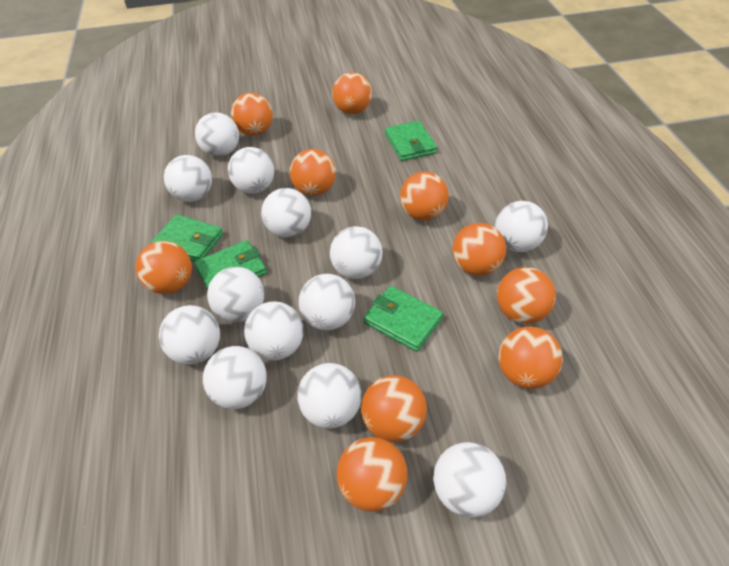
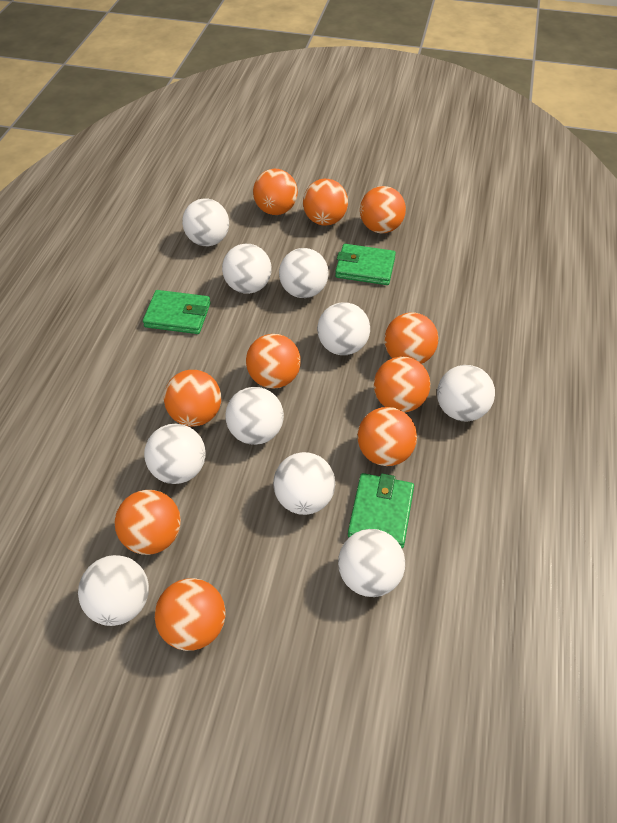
green wallet: [151,214,223,262] [194,240,267,289] [363,286,443,352] [385,121,437,161] = 4 -> [143,290,211,334] [335,244,396,285] [348,473,414,548] = 3
white ball: [159,305,220,364] [164,155,212,202] [195,112,239,157] [203,346,267,409] [207,267,264,323] [228,147,274,194] [244,301,303,361] [261,188,311,238] [297,363,362,429] [299,274,355,330] [330,226,382,279] [433,442,506,518] [495,201,548,252] = 13 -> [78,555,149,626] [144,424,206,484] [182,198,229,246] [222,244,272,294] [225,387,284,445] [273,452,335,515] [279,248,329,298] [317,302,370,355] [338,529,405,597] [437,365,495,421] = 10

